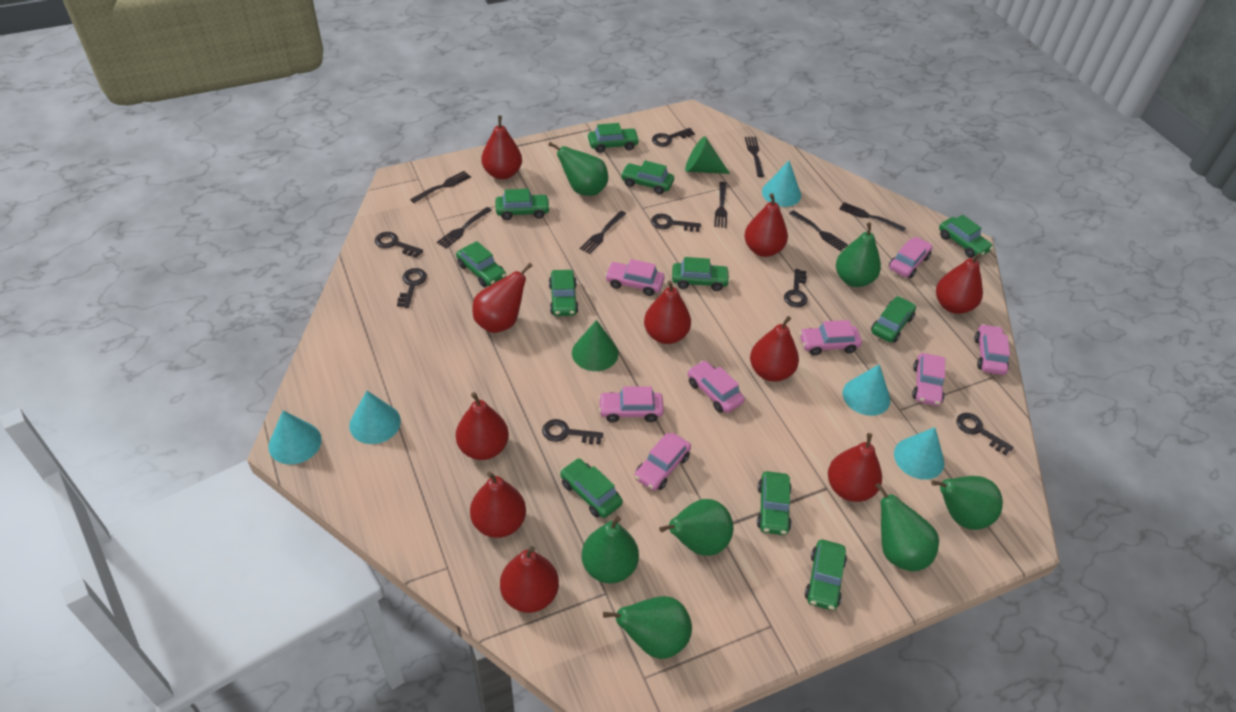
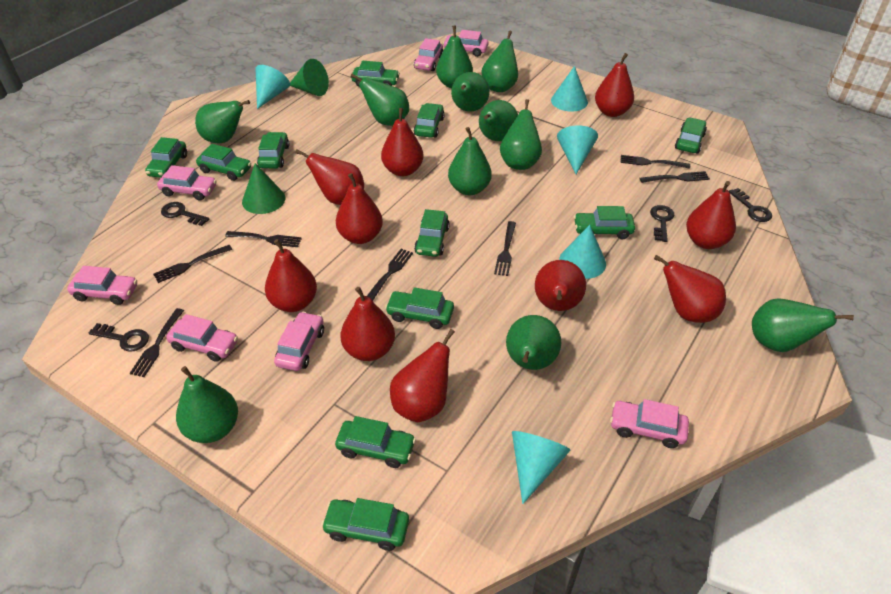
black key: [375,232,423,258] [397,268,427,308] [542,419,604,444] [651,214,701,232] [652,128,695,147] [784,269,808,307] [956,413,1014,455] = 7 -> [89,323,149,352] [161,202,209,226] [650,205,675,242] [729,188,772,222] = 4
green pear: [548,142,608,196] [582,516,639,583] [603,596,692,659] [659,499,734,556] [836,222,881,287] [875,483,939,571] [931,476,1003,530] = 7 -> [176,366,238,443] [195,100,250,143] [351,74,409,126] [436,25,473,88] [448,127,492,195] [451,72,490,112] [479,100,518,141] [481,30,518,92] [500,99,542,170] [506,315,561,370] [752,298,854,352] = 11
pink car: [598,387,664,423] [605,259,665,296] [634,433,691,491] [688,360,745,413] [799,320,862,356] [889,237,933,278] [912,353,945,406] [975,324,1010,375] = 8 -> [67,266,137,305] [157,165,216,201] [166,314,238,362] [274,312,324,371] [414,38,443,71] [443,30,488,57] [610,399,689,448] = 7

